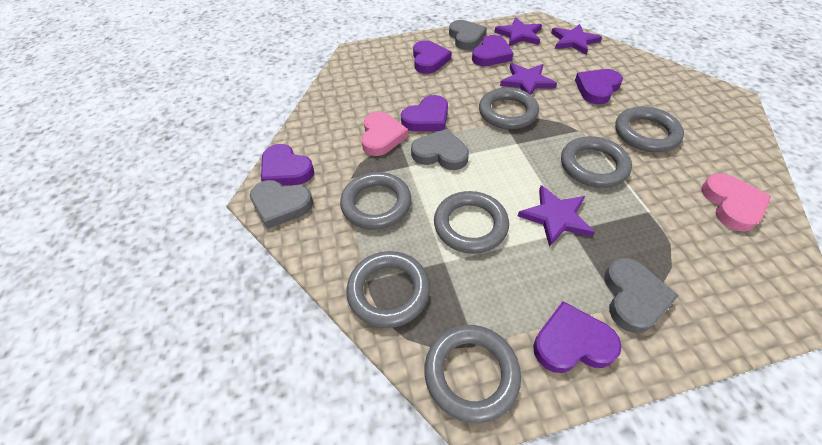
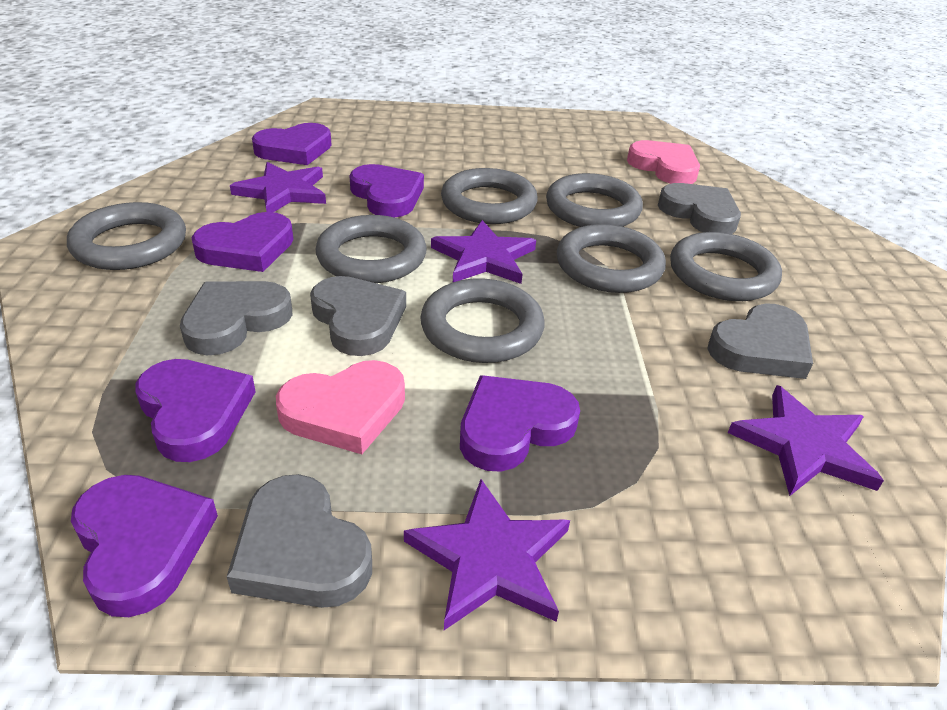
grey heart: [250,180,313,229] [411,129,469,170] [449,20,487,50] [604,258,678,333] = 4 -> [180,281,292,355] [227,474,372,608] [310,276,406,356] [658,183,741,234] [707,303,813,379] = 5

